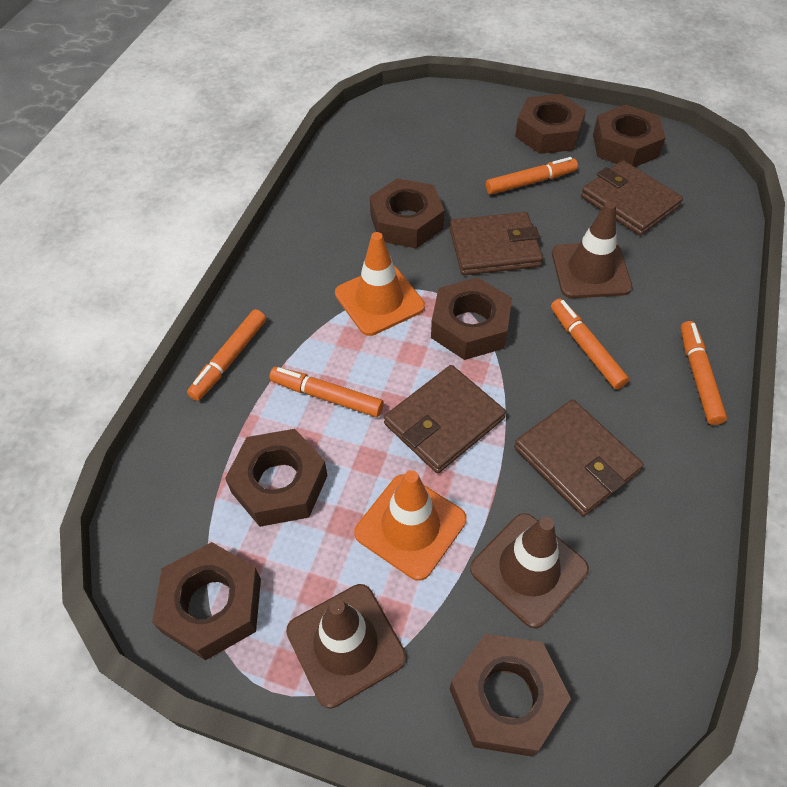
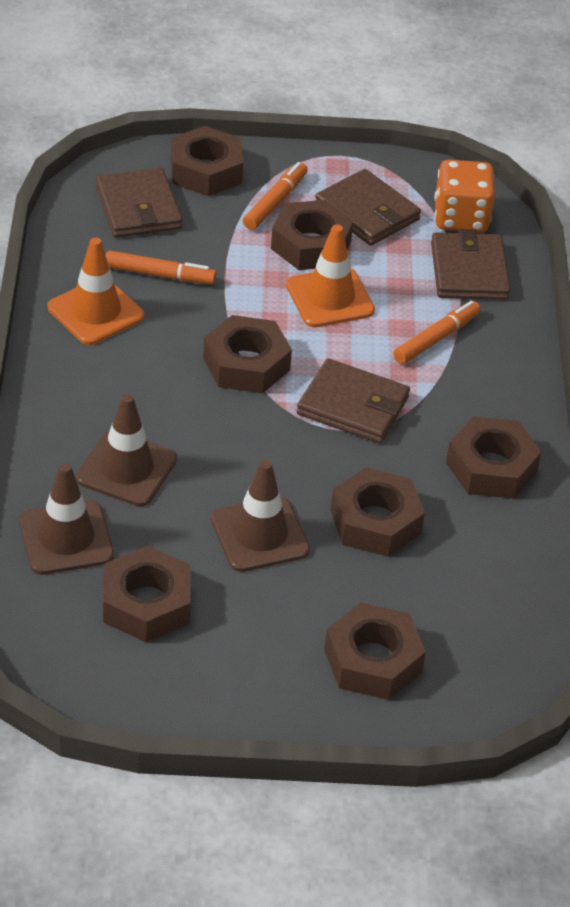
orange dice: none = 0 -> [434,160,495,232] = 1
orange marker: [187,309,266,401] [270,367,384,417] [486,157,578,195] [551,299,629,389] [680,321,727,425] = 5 -> [106,250,216,284] [243,162,307,230] [393,301,481,364] = 3

